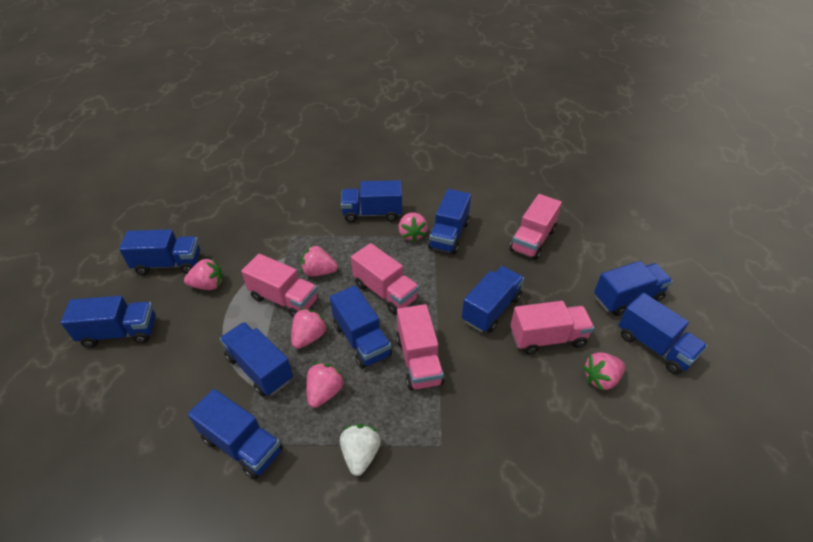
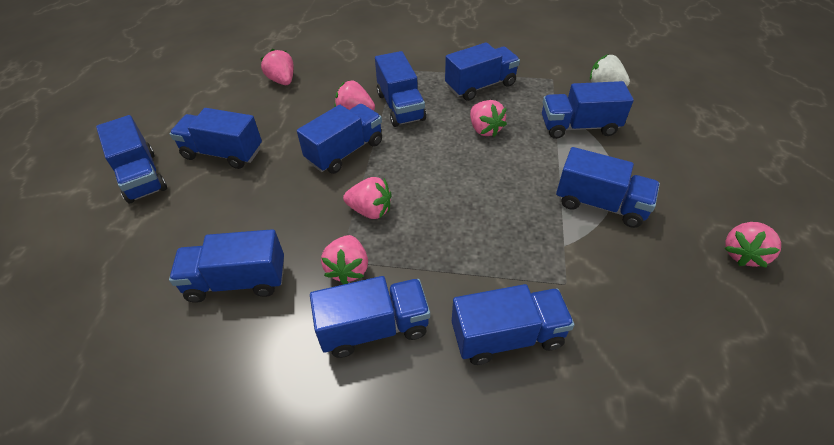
pink truck: [241,254,318,318] [351,243,419,315] [396,304,444,390] [510,194,562,260] [510,301,594,354] = 5 -> none = 0

